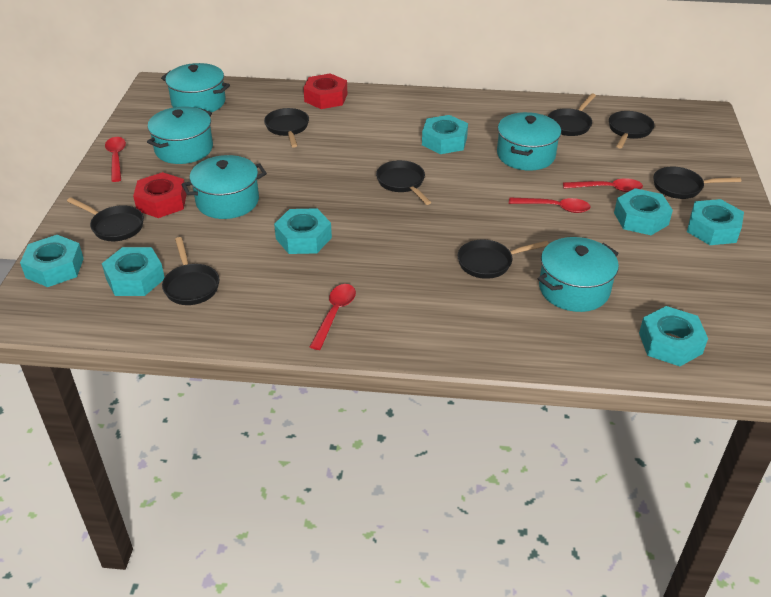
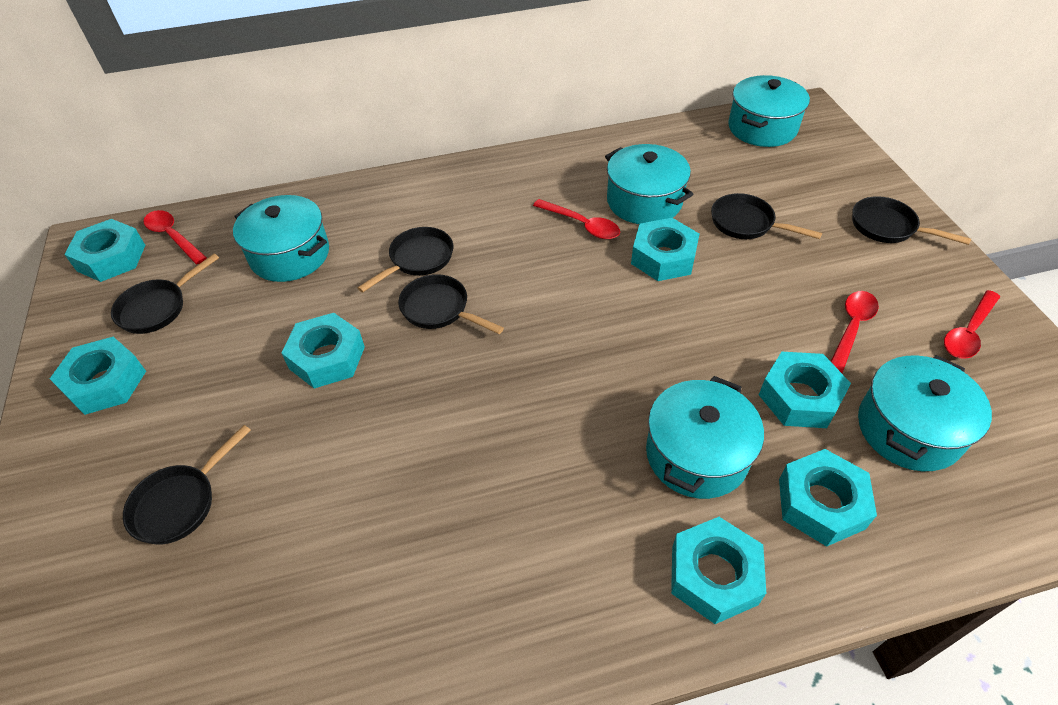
black pan: [67,197,144,241] [162,237,219,305] [264,108,309,148] [376,160,431,205] [457,240,549,279] [548,93,596,136] [609,111,655,149] [653,167,741,199] = 8 -> [111,253,219,334] [123,425,251,544] [357,227,453,293] [398,274,504,334] [711,193,822,239] [852,196,971,245] = 6
red nut: [133,172,187,218] [303,73,347,109] = 2 -> none = 0

